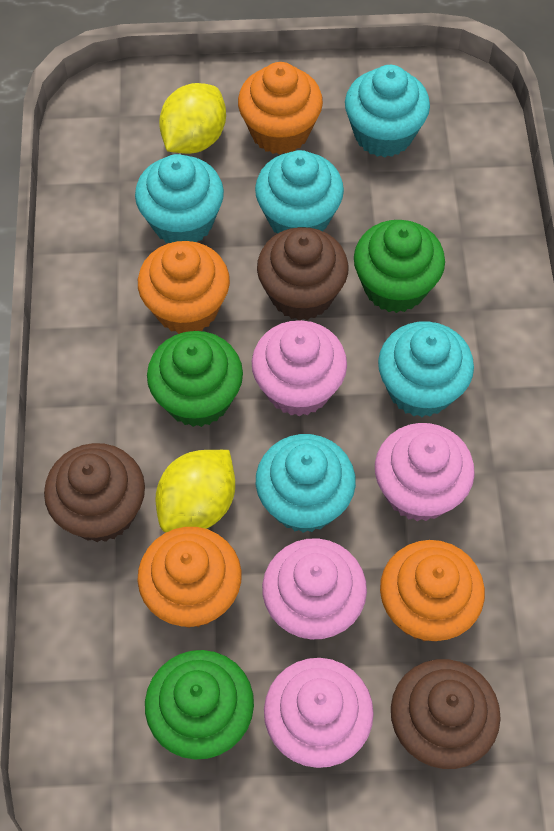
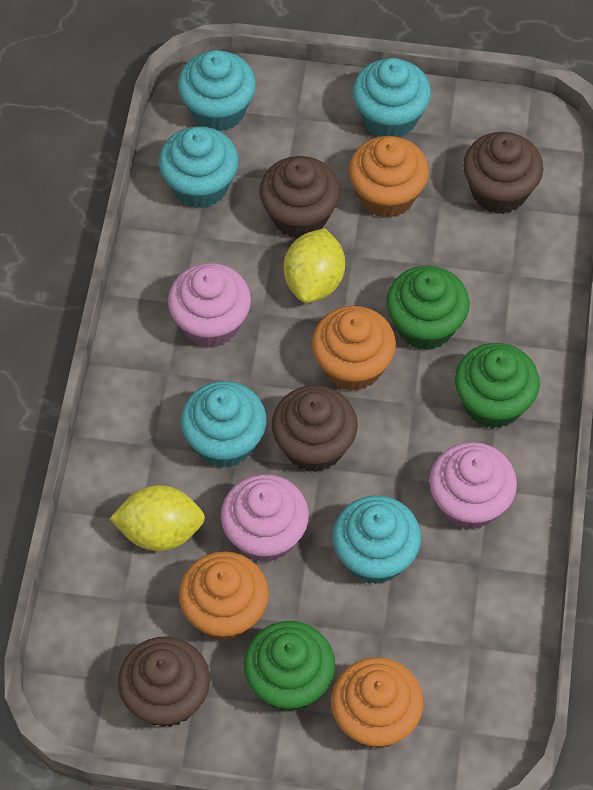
brown cupcake: [44,443,145,542] [257,227,349,320] [391,659,501,769] = 3 -> [118,636,210,727] [260,156,340,239] [272,385,358,472] [463,132,543,214] = 4
pink cupcake: [252,320,347,416] [262,538,367,640] [264,658,374,768] [375,423,475,521] = 4 -> [168,263,251,348] [221,474,309,563] [429,442,517,530] = 3

